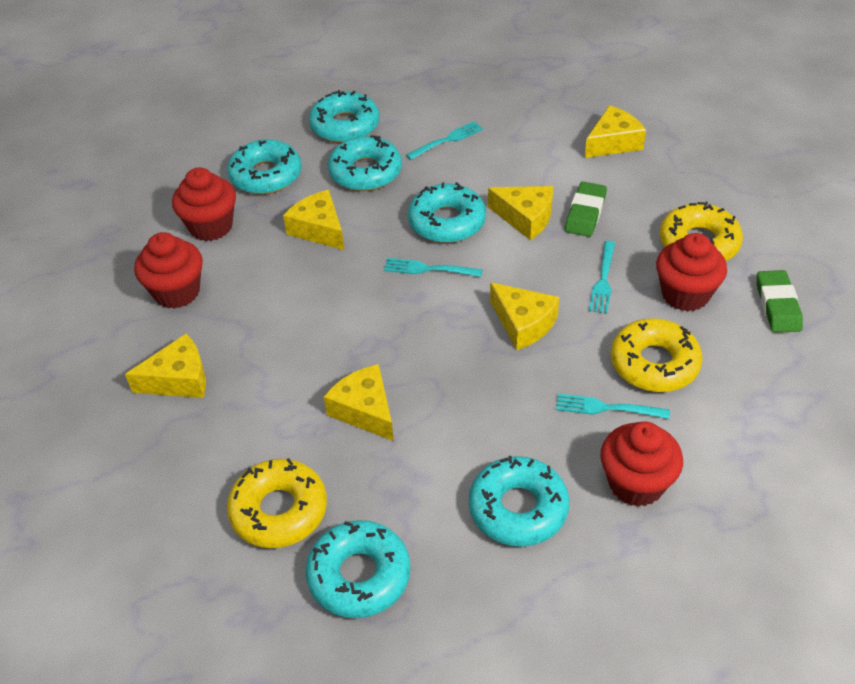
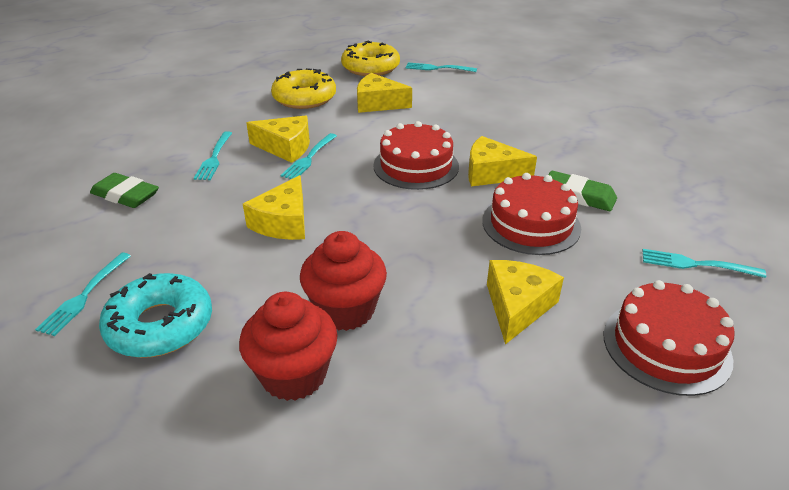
red cake: none = 0 -> [373,121,459,190] [482,173,581,255] [603,280,735,396] = 3
red cupcake: [134,232,203,309] [172,167,236,241] [600,421,683,507] [656,233,727,311] = 4 -> [239,292,338,401] [300,231,387,331] = 2
turquoise donut: [227,139,302,194] [305,520,411,618] [309,90,380,143] [328,136,402,191] [408,182,486,243] [469,456,569,547] = 6 -> [99,273,212,358] = 1
turquoise fork: [384,258,483,277] [406,121,483,160] [556,394,670,419] [589,241,615,314] = 4 -> [35,253,131,336] [194,131,232,180] [281,133,337,179] [406,63,477,72] [642,249,766,278] = 5
yellow cheese: [125,334,206,398] [283,190,344,250] [324,364,394,441] [488,186,553,240] [490,282,559,350] [585,105,646,158] = 6 -> [243,175,305,240] [246,115,310,163] [357,73,412,113] [468,136,537,186] [487,260,564,345] = 5
yellow donut: [227,458,327,548] [611,318,703,392] [660,202,743,261] = 3 -> [271,68,336,109] [341,40,400,76] = 2

